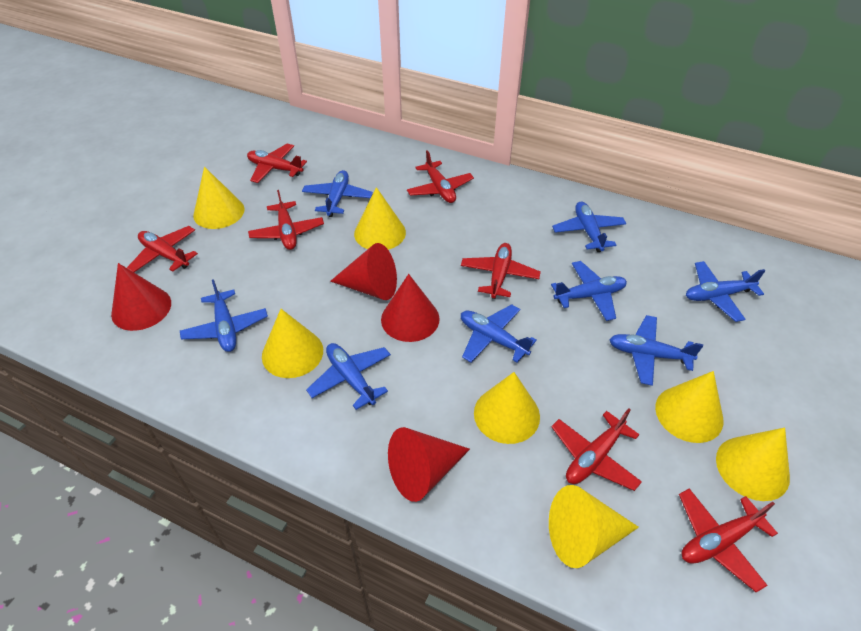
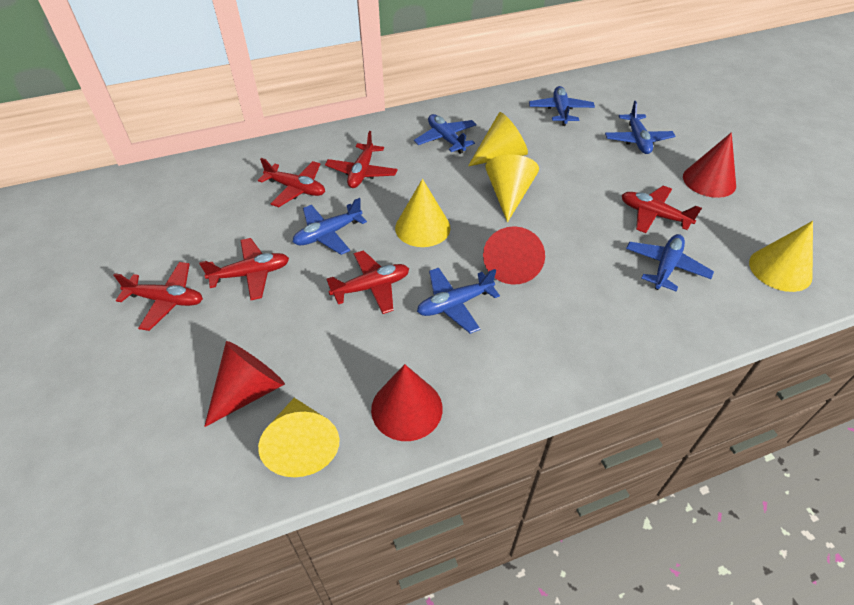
blue plane: [180,279,268,352] [302,170,373,217] [306,343,391,410] [461,304,537,363] [551,261,627,321] [552,202,627,252] [609,315,703,386] [686,261,765,322] = 8 -> [293,198,367,255] [414,114,477,154] [417,268,500,334] [529,86,595,126] [605,101,675,154] [626,234,714,291] = 6
red plane: [127,226,198,272] [247,143,307,183] [248,190,324,250] [407,150,474,203] [461,243,541,299] [551,409,642,491] [679,488,778,592] = 7 -> [114,262,203,331] [199,238,289,300] [258,158,325,207] [325,131,397,188] [327,250,409,314] [622,185,702,233] = 6
yellow cone: [193,167,245,229] [262,309,323,378] [354,187,406,250] [474,372,540,444] [549,485,639,568] [655,371,723,443] [716,427,790,501] = 7 -> [258,398,340,477] [395,179,451,247] [468,112,528,166] [485,154,539,222] [749,221,813,292] = 5

